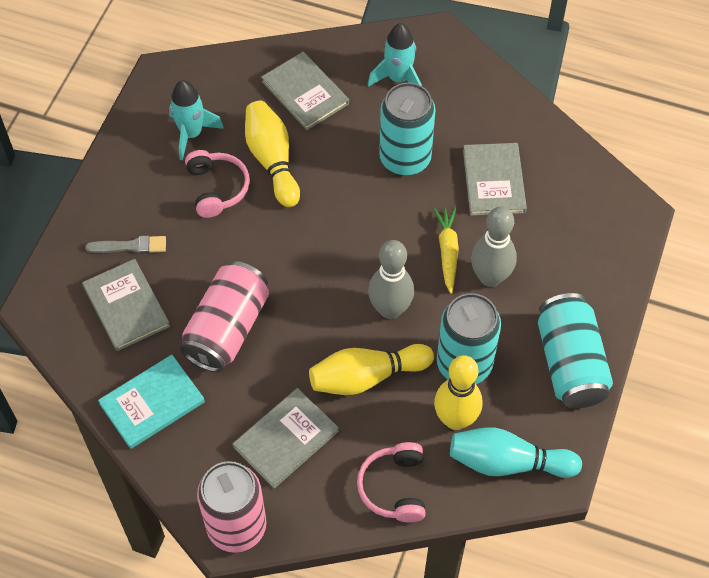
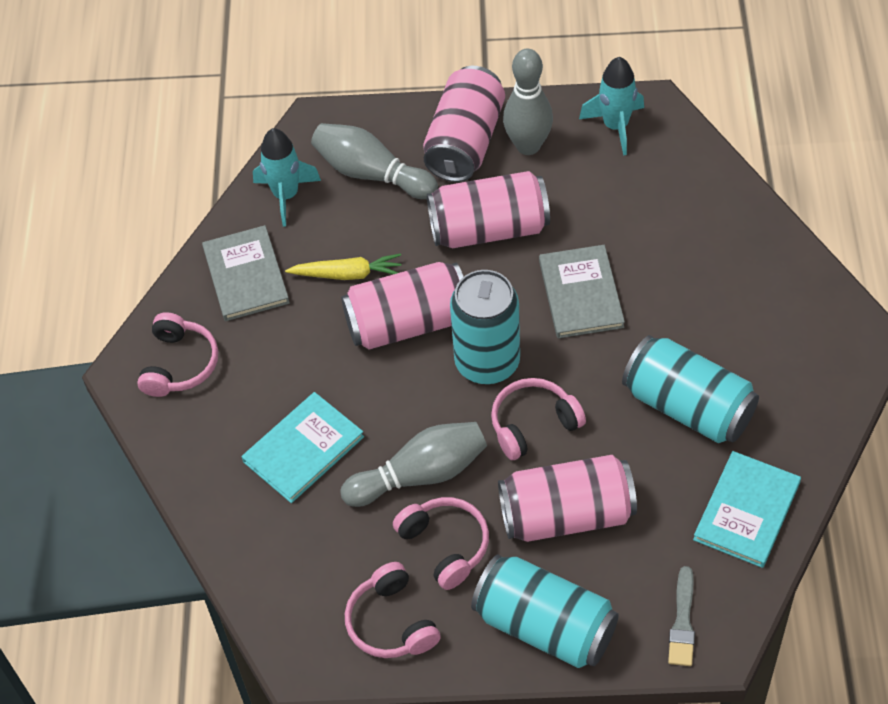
grey book: [82,259,170,351] [233,388,339,489] [261,52,349,130] [463,143,527,216] = 4 -> [202,225,290,321] [539,245,625,338] = 2
grey bowling pin: [368,240,414,319] [471,207,517,287] = 2 -> [311,123,438,199] [340,422,487,507] [503,49,553,155] = 3
pink can: [180,261,269,372] [197,461,267,553] = 2 -> [341,262,463,349] [423,66,505,182] [427,171,550,248] [498,455,637,542] = 4
pink headphones: [185,150,250,218] [357,442,426,522] = 2 -> [137,312,218,397] [345,562,441,658] [393,497,489,590] [491,378,586,460] = 4
turquoise book: [98,355,205,449] = 1 -> [242,392,364,503] [693,451,801,568] = 2
turquoise bowling pin: [450,427,582,478] = 1 -> none = 0
yellow bowling pin: [245,101,300,207] [309,344,434,395] [434,355,483,430] = 3 -> none = 0

